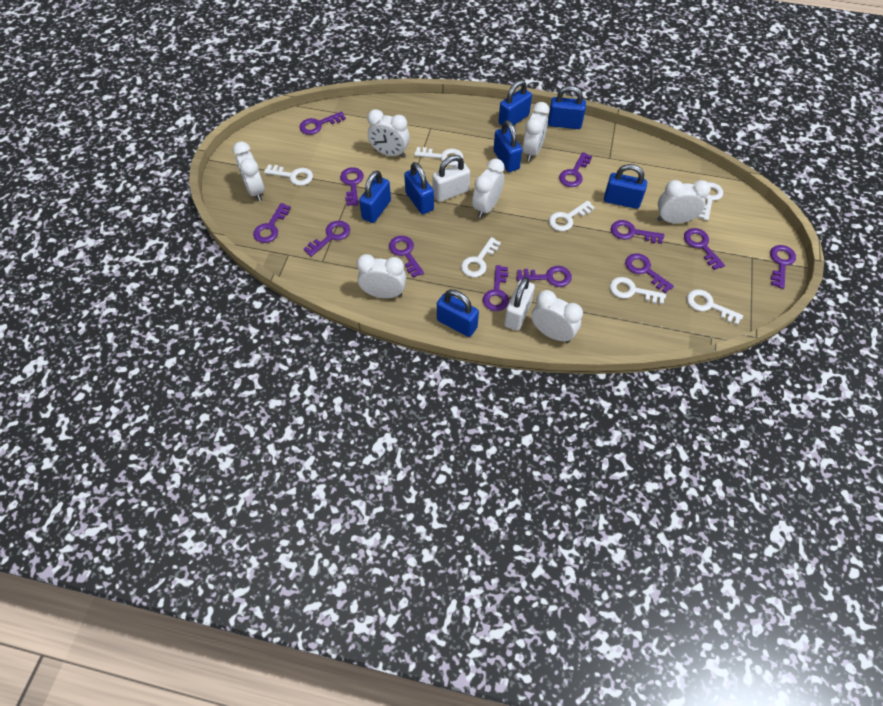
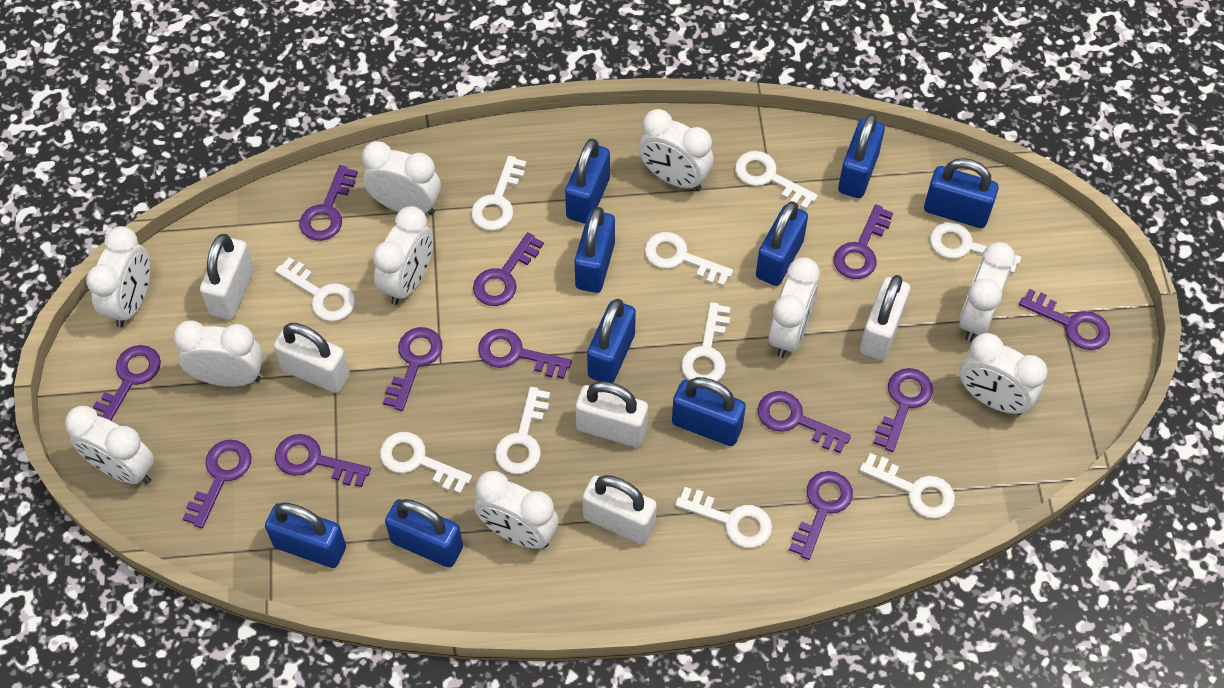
blue padlock: [359,171,391,223] [404,162,434,214] [437,289,479,337] [493,120,522,172] [498,80,532,128] [548,86,586,129] [604,164,647,209] = 7 -> [265,503,346,568] [385,499,463,568] [565,138,610,224] [574,207,615,293] [587,299,636,383] [672,377,746,446] [756,201,808,286] [838,113,885,198] [924,158,999,228] = 9
white clock: [233,141,265,201] [357,254,406,298] [367,109,410,157] [472,158,505,218] [523,102,549,161] [531,290,583,343] [657,180,711,224] = 7 -> [65,406,154,484] [86,226,150,328] [173,320,263,387] [362,141,441,215] [373,206,433,305] [474,471,559,549] [638,109,714,191] [768,257,820,358] [959,242,1015,341] [960,333,1047,415] = 10
white key: [264,164,313,186] [414,147,463,166] [461,237,501,277] [549,201,595,231] [610,277,666,304] [687,289,743,325] [697,182,723,221] = 7 -> [275,257,356,322] [380,432,472,494] [471,156,527,231] [495,387,550,474] [645,232,733,287] [675,487,772,548] [681,302,731,381] [735,151,818,210] [859,453,955,519] [930,222,1021,274] = 10
white padlock: [432,155,470,202] [504,277,535,331] = 2 -> [200,234,254,320] [274,323,350,393] [575,381,648,447] [582,475,657,544] [860,275,910,360] = 5

